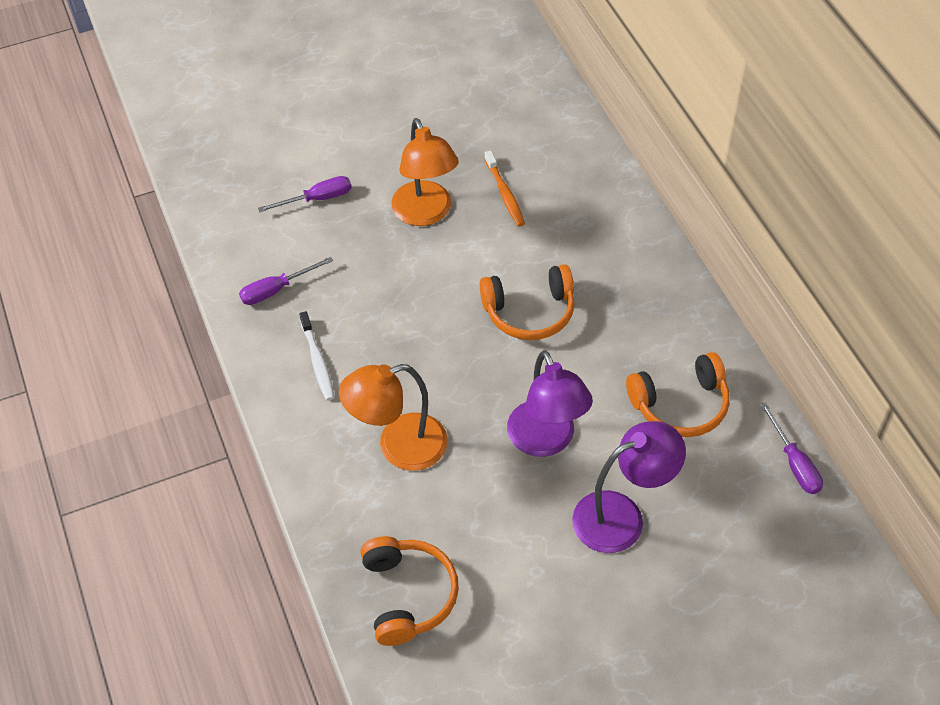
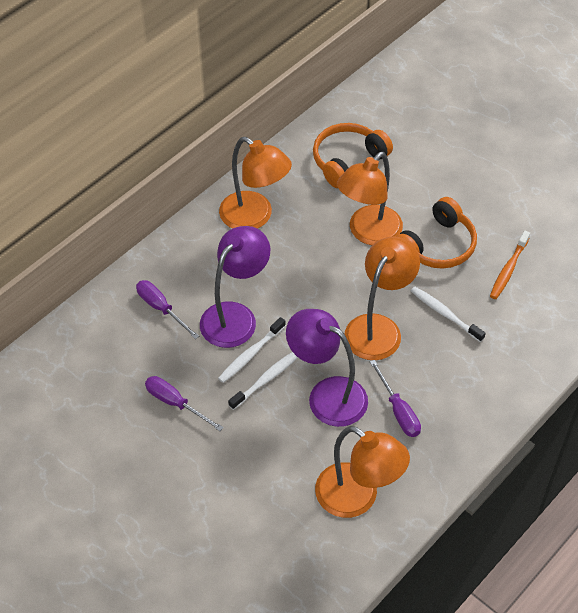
orange headphones: [361,536,459,646] [480,264,575,340] [626,352,730,437] = 3 -> [313,123,393,188] [396,197,477,269] = 2
orange lamp: [339,364,448,471] [391,118,459,226] = 2 -> [219,137,292,229] [315,426,410,518] [337,152,403,246] [345,236,420,360] = 4
white toothbrush: [299,311,335,401] = 1 -> [218,317,286,383] [228,352,298,410] [411,287,486,342] = 3

